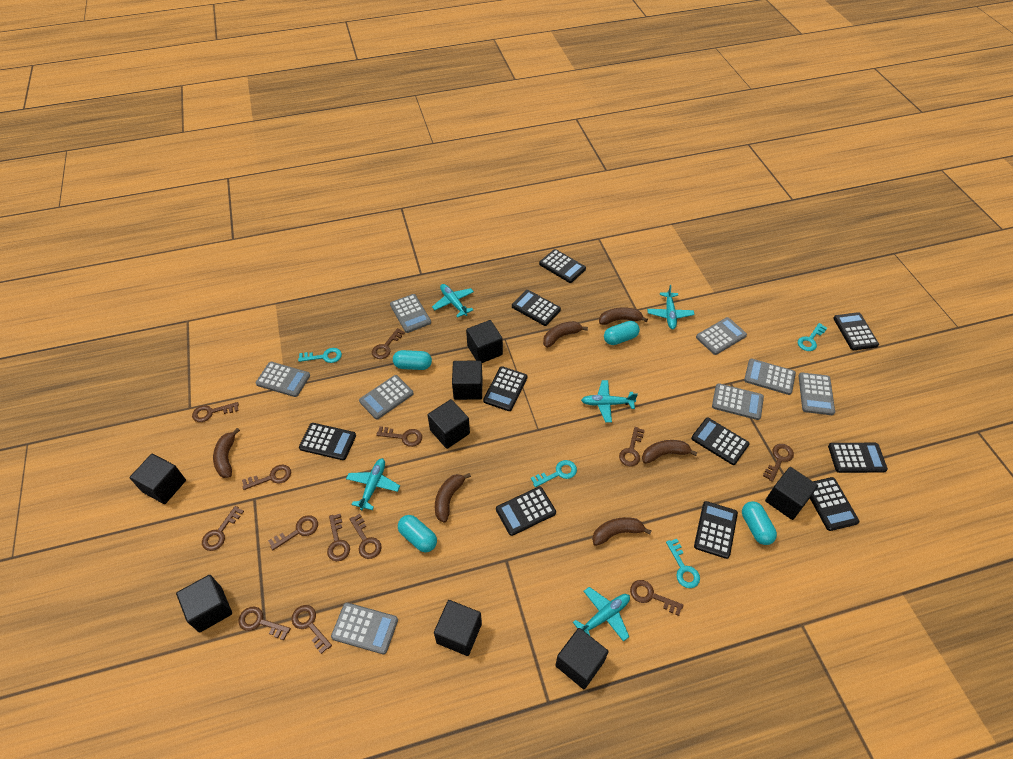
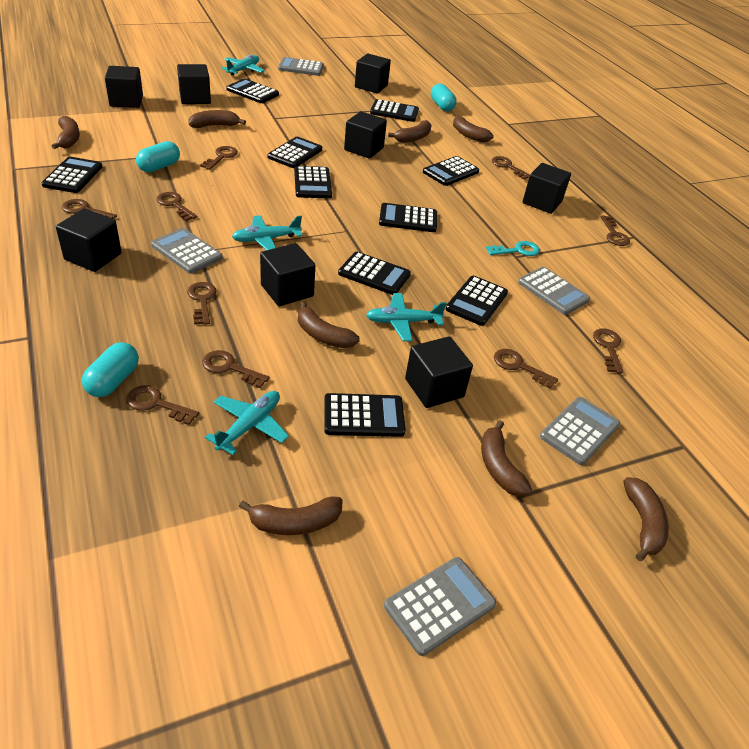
brown banana: [213,428,240,478] [435,473,471,522] [543,321,588,348] [592,517,651,546] [599,307,648,325] [642,440,698,464] = 6 -> [52,116,80,149] [189,110,246,128] [239,497,342,535] [298,301,360,348] [388,120,432,143] [453,115,494,142] [481,420,532,497] [623,477,669,561] = 8
brown key: [192,402,239,422] [202,506,244,551] [239,607,291,640] [242,465,291,490] [268,515,318,550] [292,605,332,654] [327,514,350,561] [349,514,382,559] [372,328,405,359] [376,426,422,447] [619,427,645,466] [630,580,683,616] [763,444,794,482] = 13 -> [62,199,117,219] [126,385,199,425] [156,192,197,221] [187,282,217,325] [200,146,238,170] [202,350,270,388] [492,156,530,180] [494,349,558,389] [593,328,623,374] [601,216,630,246] = 10
grey calculator: [255,362,310,397] [331,603,398,654] [359,375,414,419] [390,294,431,333] [696,317,747,355] [712,383,764,420] [744,359,796,395] [798,372,835,415] = 8 -> [151,228,223,274] [278,57,324,76] [384,557,496,656] [518,267,590,315] [540,397,620,465] = 5
turquoise capsule: [393,350,432,370] [398,515,437,552] [604,321,640,345] [742,501,777,545] = 4 -> [82,342,139,397] [136,141,180,172] [431,84,457,111] = 3
turquoise key: [298,348,342,363] [531,460,577,487] [666,539,700,588] [798,323,827,351] = 4 -> [486,241,540,256] = 1
turquoise plane: [346,458,400,510] [432,284,474,318] [573,587,630,642] [581,380,638,423] [647,285,694,329] = 5 -> [205,391,289,455] [221,55,265,76] [232,215,302,250] [366,293,447,341] = 4

